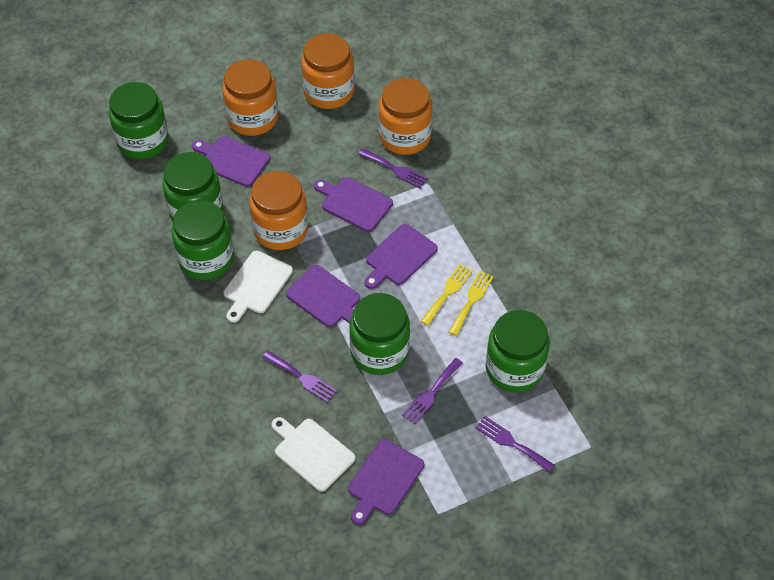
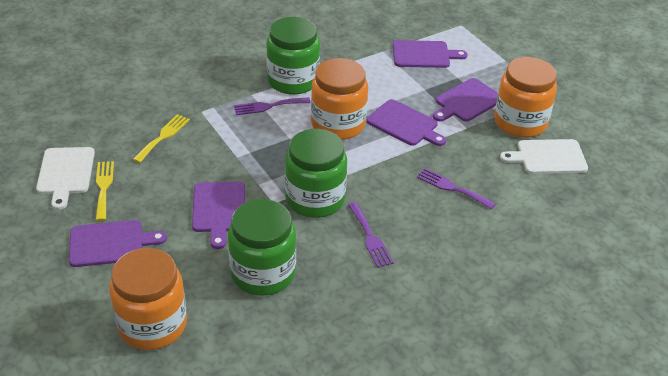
green jar: [109,82,169,159] [162,152,223,221] [172,200,234,280] [349,293,410,375] [486,310,550,393] = 5 -> [228,199,296,296] [266,17,320,95] [285,129,347,218] = 3
orange jar: [222,59,279,136] [249,171,308,250] [301,33,355,109] [378,78,433,155] = 4 -> [109,248,187,350] [311,58,368,140] [494,57,557,138] = 3
purple fork: [262,351,337,403] [358,148,428,189] [402,358,463,424] [475,416,555,473] = 4 -> [234,97,311,115] [348,202,394,268] [417,168,496,210] = 3

